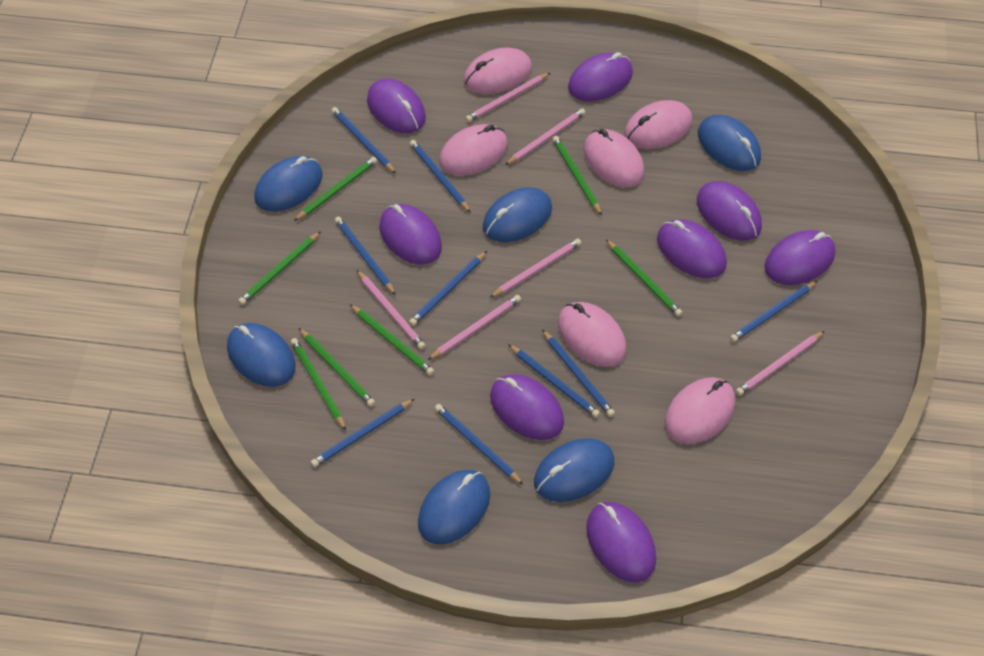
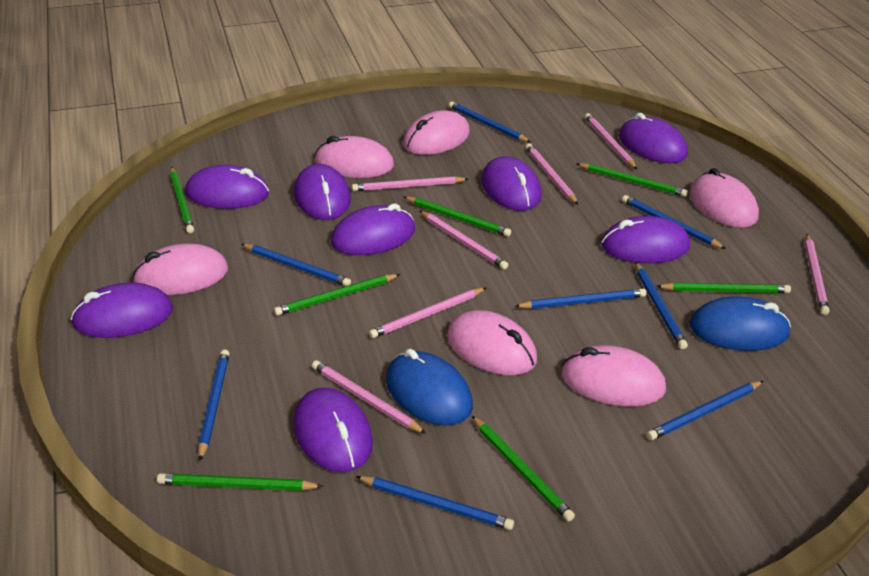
blue mouse: [227,323,295,387] [254,156,323,212] [418,470,490,545] [483,187,552,242] [534,438,614,502] [698,115,761,171] = 6 -> [386,349,473,425] [690,296,791,351] = 2
blue pencil: [311,399,414,467] [331,107,396,174] [335,217,396,295] [409,251,487,326] [410,140,471,213] [434,404,523,485] [508,344,600,418] [542,330,615,417] [730,281,817,342] = 9 -> [198,350,230,461] [241,244,351,286] [355,476,514,530] [449,101,531,142] [514,288,646,309] [622,195,726,249] [635,262,688,349] [647,381,763,440] = 8
pink pencil: [357,270,426,350] [428,295,521,360] [466,73,550,122] [490,238,581,298] [505,108,586,165] [736,331,824,396] = 6 -> [312,360,426,434] [352,176,468,191] [369,288,486,338] [420,211,508,270] [526,143,578,205] [585,113,637,169] [805,234,829,315] = 7

